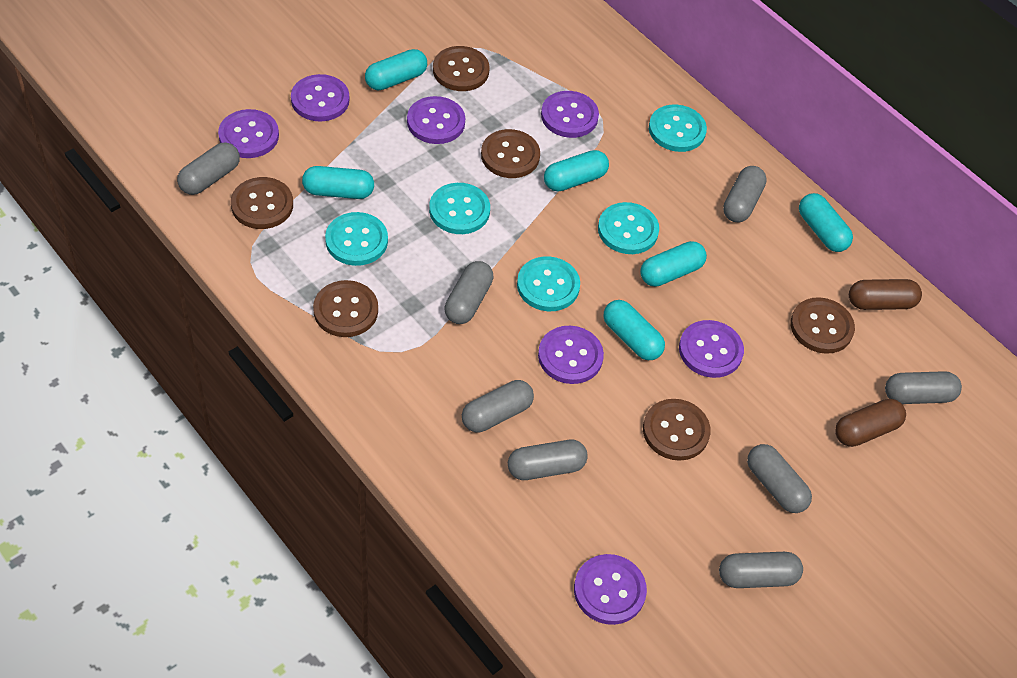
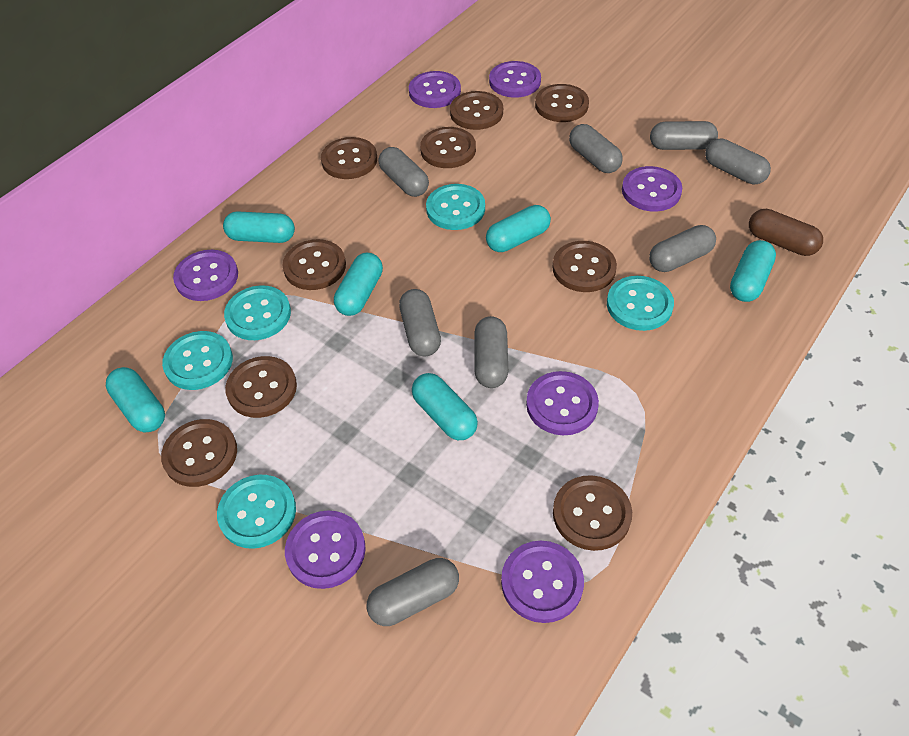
brown button: [231,177,293,229] [313,280,378,337] [433,46,489,91] [481,129,540,178] [643,399,711,461] [791,297,855,354] = 6 -> [161,419,237,487] [225,356,297,418] [283,239,346,290] [321,137,377,179] [420,127,476,168] [450,91,503,130] [535,84,589,122] [552,241,617,292] [553,475,632,551] = 9
brown capsule: [835,399,906,447] [849,279,922,310] = 2 -> [749,209,823,256] = 1

